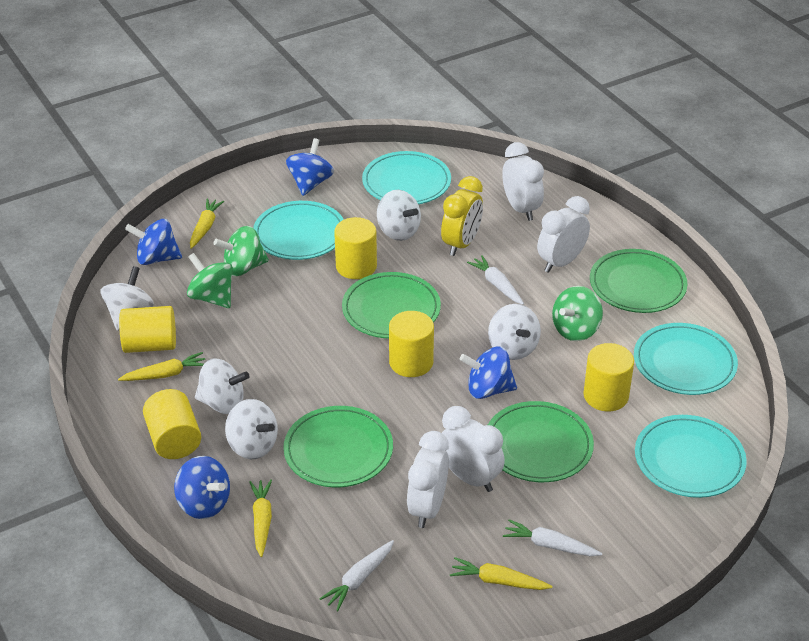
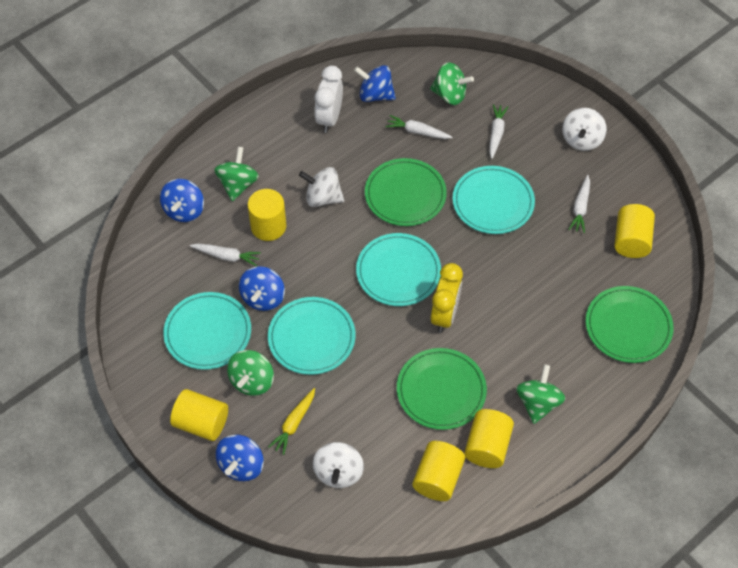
green plate: [283,406,393,487] [342,272,441,338] [488,401,594,482] [590,249,688,313] = 4 -> [365,158,447,226] [397,348,487,430] [585,286,674,363] = 3
green spinning top: [187,253,233,308] [214,226,269,276] [552,286,603,341] = 3 -> [214,147,259,201] [227,350,274,396] [430,62,474,105] [516,364,566,424] = 4
white carrot: [319,540,394,611] [467,255,524,305] [503,519,602,556] = 3 -> [190,243,261,267] [385,115,453,139] [489,104,508,159] [568,175,590,233] = 4
white clock: [407,431,449,528] [442,406,505,492] [502,142,544,221] [537,196,590,273] = 4 -> [314,65,343,133] = 1
white spinning top: [100,266,154,331] [195,359,249,414] [225,399,278,459] [377,190,421,241] [488,304,541,360] = 5 -> [299,167,344,207] [313,442,364,488] [562,108,607,151] = 3
yellow carrot: [118,352,205,381] [190,199,224,249] [249,480,272,557] [450,557,552,590] = 4 -> [268,388,315,455] = 1

